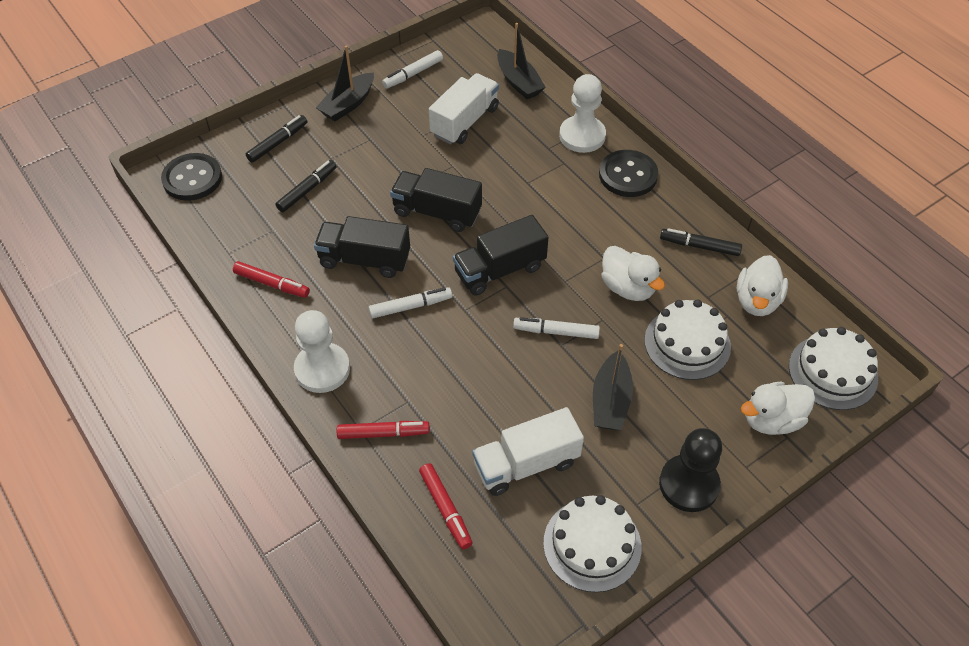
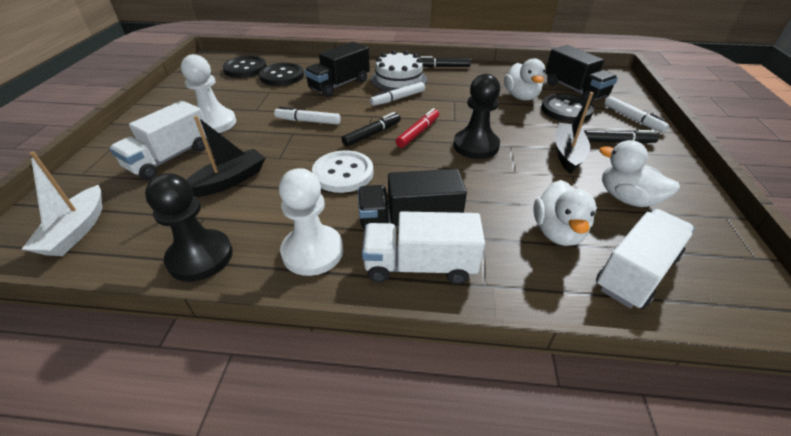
black boat: [316,45,374,121] [497,23,546,99] [593,344,633,430] = 3 -> [186,116,265,197] [555,92,593,174] = 2
black button: [161,153,222,201] [599,150,658,197] = 2 -> [223,56,267,78] [259,63,304,86] [541,93,594,123] = 3
black pawn: [659,428,722,512] = 1 -> [145,173,233,282] [453,74,500,159] = 2
red marker: [233,261,310,298] [337,421,430,439] [419,463,473,549] = 3 -> [396,108,439,148] = 1
white boat: none = 0 -> [22,151,102,256] = 1
white button: none = 0 -> [312,150,373,193] = 1
white cake: [543,495,642,592] [644,299,731,380] [789,327,878,410] = 3 -> [371,50,427,92] = 1
white truck: [429,73,499,144] [472,407,584,496] = 2 -> [109,100,207,180] [362,211,485,284] [596,209,695,309] = 3

